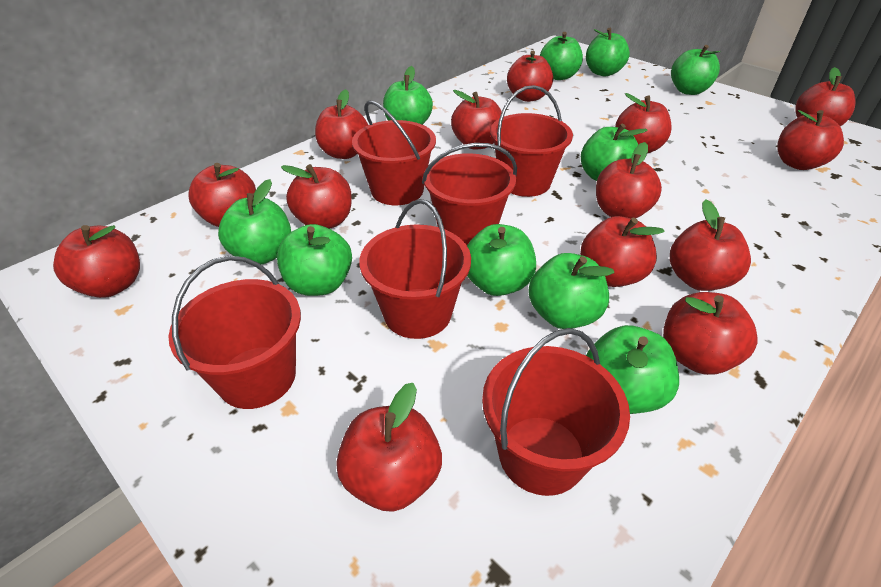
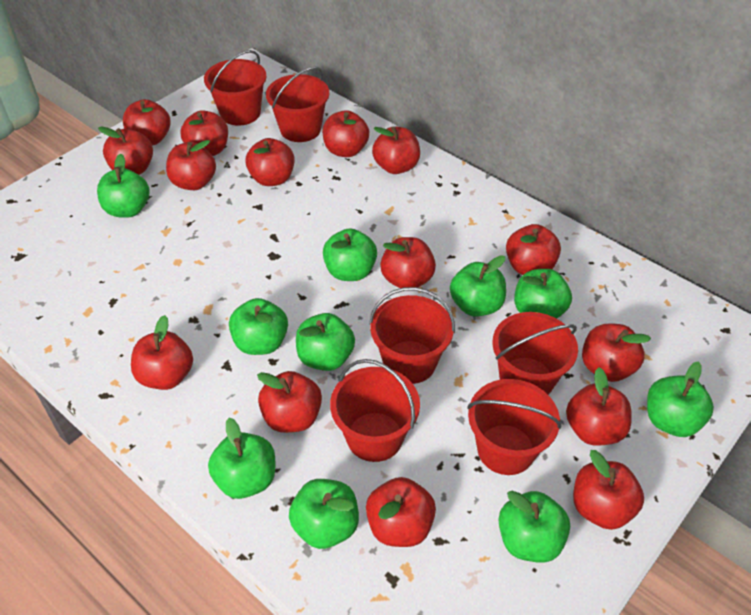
red apple: [53,225,140,298] [189,163,256,227] [281,164,352,229] [315,89,368,159] [336,383,442,512] [451,90,502,149] [507,51,553,102] [580,216,664,287] [596,142,662,218] [615,93,672,153] [663,292,758,375] [670,199,751,291] [777,110,844,170] [795,67,856,126] = 14 -> [98,126,153,175] [123,99,171,145] [131,315,193,390] [166,140,216,190] [180,110,228,156] [245,138,295,186] [257,371,322,433] [323,110,369,157] [366,477,436,547] [372,126,420,174] [380,237,436,288] [506,224,561,275] [566,367,632,446] [573,450,644,530] [582,323,651,382] = 15

